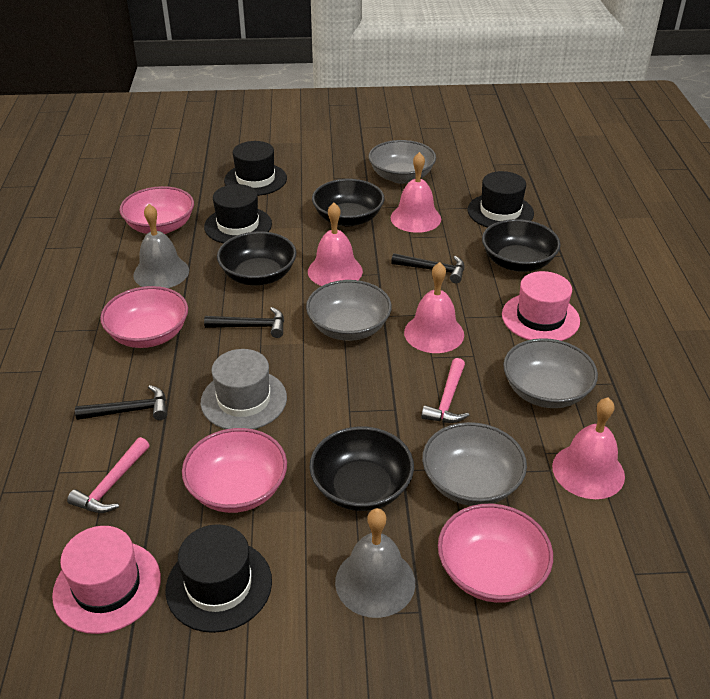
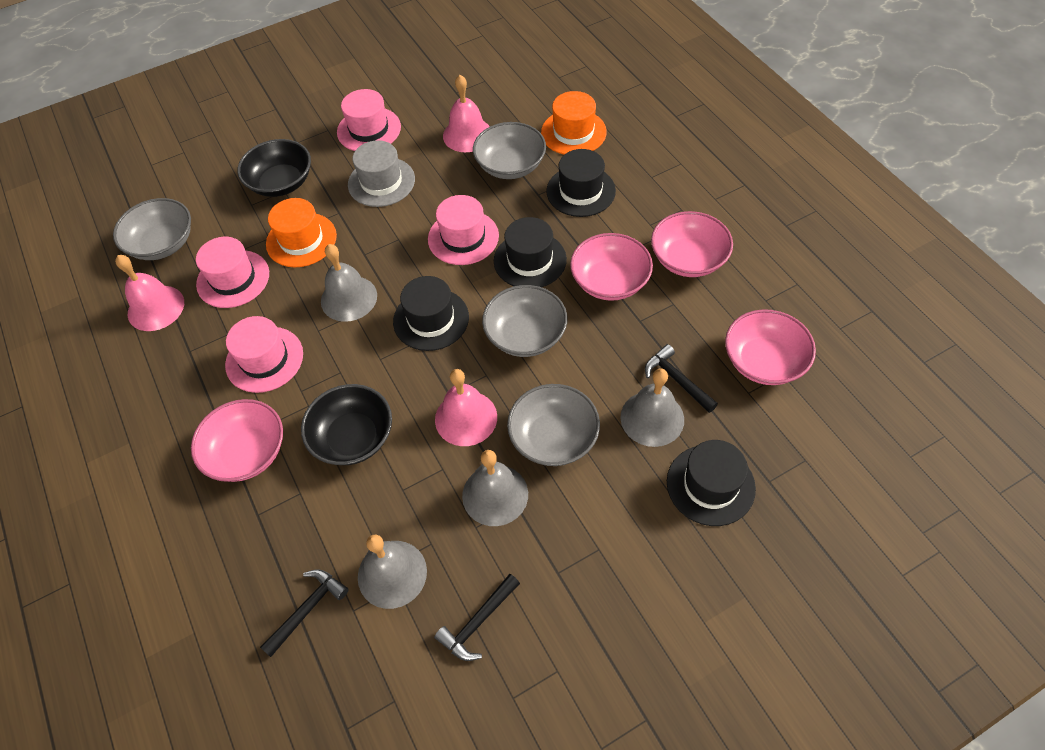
black bowl: [217,232,296,286] [309,426,414,511] [312,179,384,227] [482,219,561,272] = 4 -> [237,139,311,197] [301,384,392,465] = 2
grey bell: [133,204,189,288] [335,508,415,618] = 2 -> [321,244,377,322] [358,534,427,609] [462,450,528,526] [620,368,684,447] = 4
orange hat: none = 0 -> [266,198,337,267] [541,91,607,155] = 2
pink bell: [308,203,363,286] [391,152,441,233] [404,262,464,353] [552,397,625,499] = 4 -> [115,255,184,331] [435,369,497,446] [443,75,490,152] = 3
pink hammer: [67,437,150,513] [421,358,469,423] = 2 -> none = 0
pink hat: [52,526,161,634] [502,271,580,341] = 2 -> [196,237,269,308] [225,316,303,393] [337,89,401,151] [428,195,499,265] = 4

